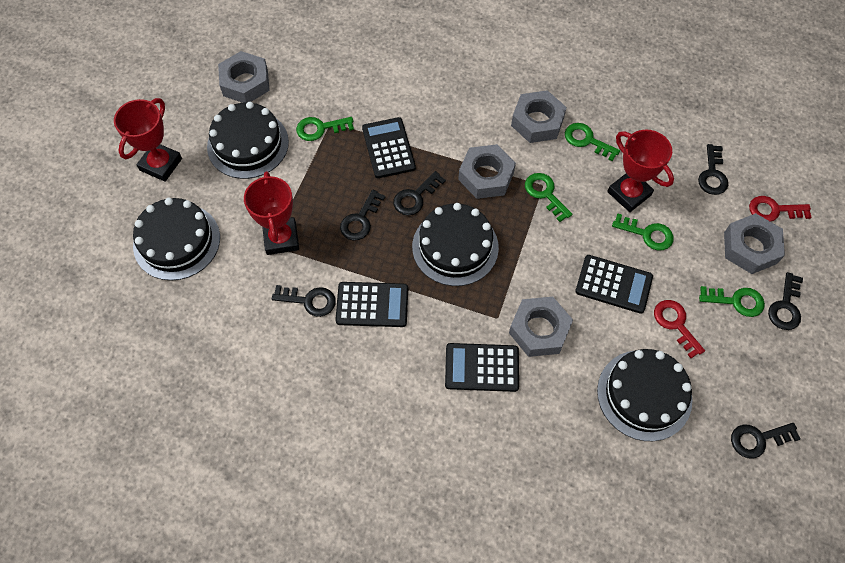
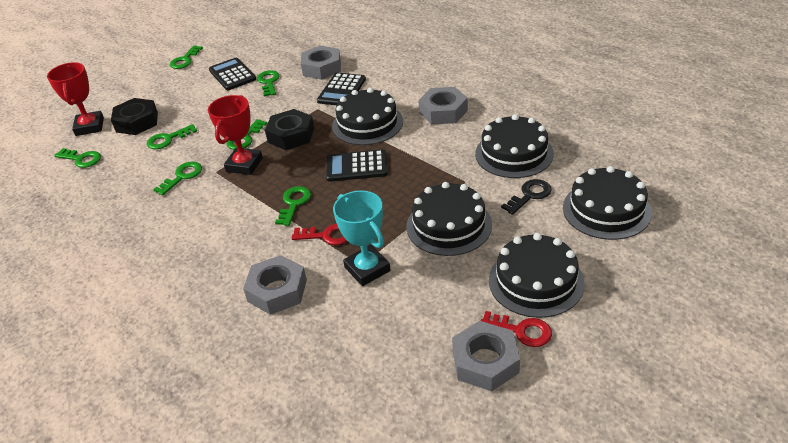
black cake: [133,198,220,281] [207,102,289,179] [412,203,499,286] [597,349,692,441] = 4 -> [332,88,403,145] [406,182,492,256] [475,114,554,178] [489,233,584,318] [563,166,652,240] = 5
black calculator: [335,282,408,327] [362,117,416,178] [445,343,519,392] [575,255,653,314] = 4 -> [209,58,256,90] [317,73,366,105] [326,149,388,182] = 3
black key: [272,285,336,317] [340,190,385,240] [393,171,446,215] [698,144,728,195] [731,423,801,459] [768,272,803,330] = 6 -> [501,179,552,215] = 1
black nut: none = 0 -> [111,98,158,135] [265,109,314,150] = 2
green key: [296,117,354,141] [525,173,572,222] [565,123,620,161] [612,213,674,250] [699,286,765,317] = 5 -> [54,148,101,168] [147,124,197,149] [153,162,202,195] [170,46,203,69] [227,119,267,150] [257,70,280,97] [275,186,311,226] = 7
grey nut: [218,51,270,103] [458,144,516,199] [509,297,573,357] [511,90,567,143] [724,213,785,274] = 5 -> [243,255,307,315] [301,46,341,80] [418,87,468,124] [452,321,520,391] = 4
red trophy: [114,98,182,182] [244,171,299,255] [607,130,674,212] = 3 -> [47,62,104,136] [208,95,263,175] = 2
turquoise trophy: none = 0 -> [333,190,391,286] = 1

